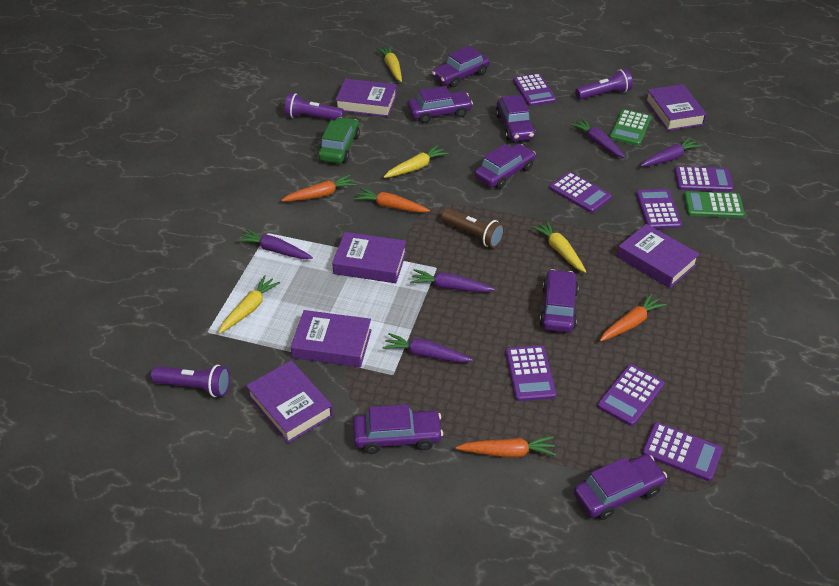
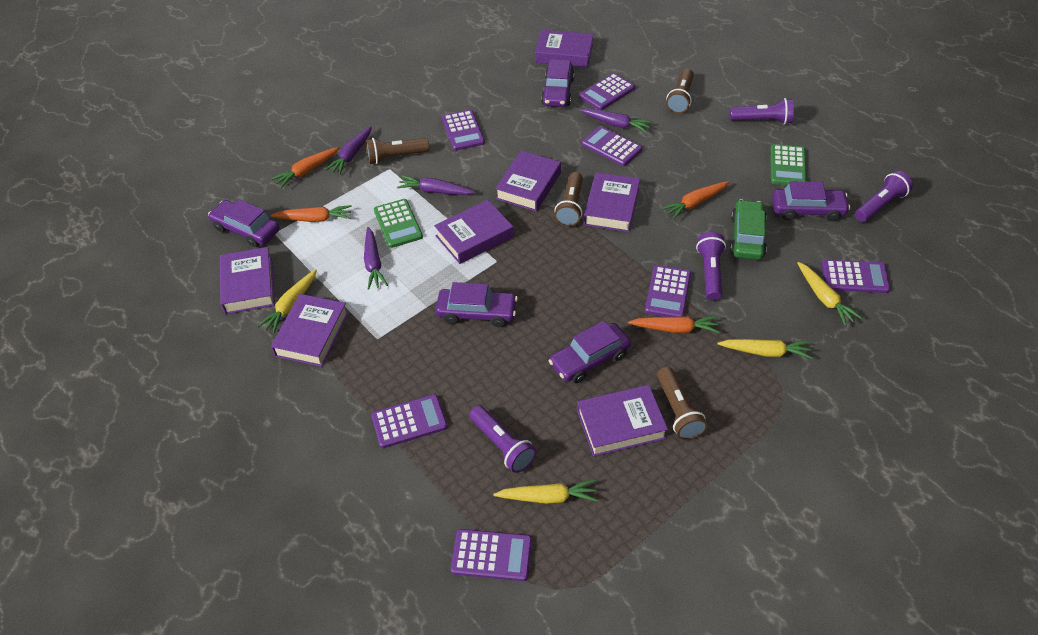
brown flashlight: [441,208,505,248] = 1 -> [366,138,430,164] [554,172,583,227] [657,367,707,440] [666,69,694,114] = 4
purple book: [246,360,333,443] [291,310,372,367] [332,232,407,283] [335,78,397,117] [617,224,700,288] [645,84,707,131] = 6 -> [220,247,275,314] [271,294,349,367] [434,200,514,264] [495,151,561,211] [535,30,594,67] [577,385,668,457] [584,172,640,232] = 7
purple car: [353,404,443,454] [408,86,473,123] [432,46,490,87] [475,144,536,189] [496,95,535,141] [540,269,579,332] [574,455,667,520] = 7 -> [208,199,279,247] [436,282,518,327] [541,59,575,107] [549,321,631,383] [772,181,850,221] = 5
purple carrot: [237,229,313,259] [383,333,473,363] [410,269,495,292] [570,118,625,158] [641,137,702,167] = 5 -> [325,126,372,175] [364,227,388,290] [397,175,475,195] [579,108,652,133] = 4
purple flashlight: [151,365,230,397] [285,93,344,120] [575,69,633,100] = 3 -> [469,405,537,473] [696,232,726,300] [730,98,794,124] [855,171,913,222] = 4

